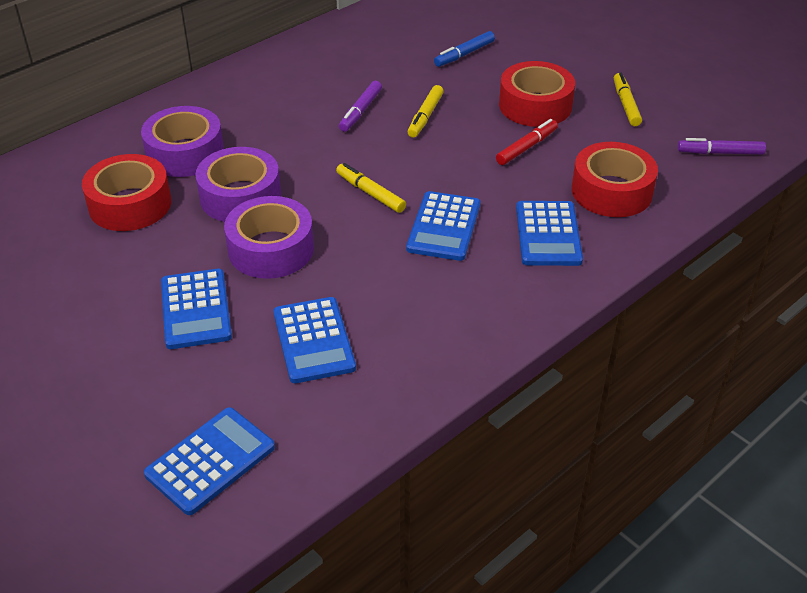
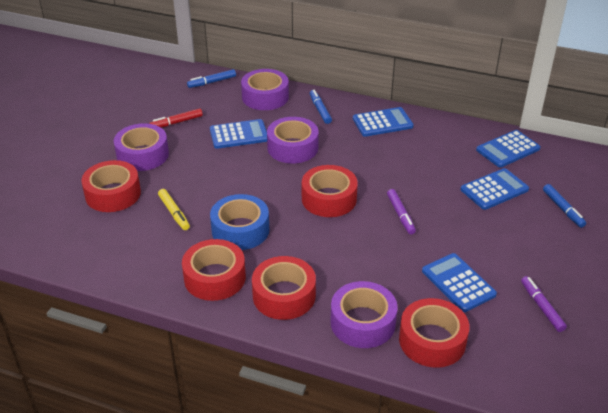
blue marker: [434,31,495,67] = 1 -> [187,69,236,88] [310,90,332,124] [543,184,586,228] = 3
blue tape: none = 0 -> [210,194,269,250] = 1
purple tape: [141,106,224,177] [195,147,281,222] [224,196,314,279] = 3 -> [114,123,169,171] [241,69,289,110] [267,117,319,163] [330,281,398,348] = 4
red tape: [82,154,171,231] [499,61,575,127] [572,142,658,217] = 3 -> [81,160,141,212] [182,239,246,301] [252,256,316,320] [302,165,358,217] [399,298,469,368] = 5
yellow marker: [336,163,406,213] [408,85,444,138] [614,72,642,126] = 3 -> [158,189,190,230] = 1

